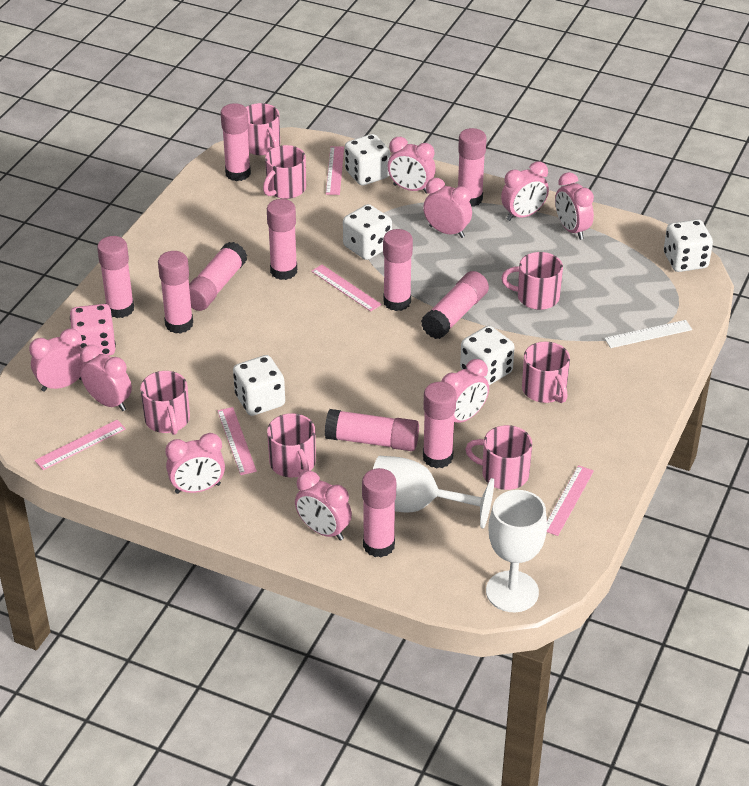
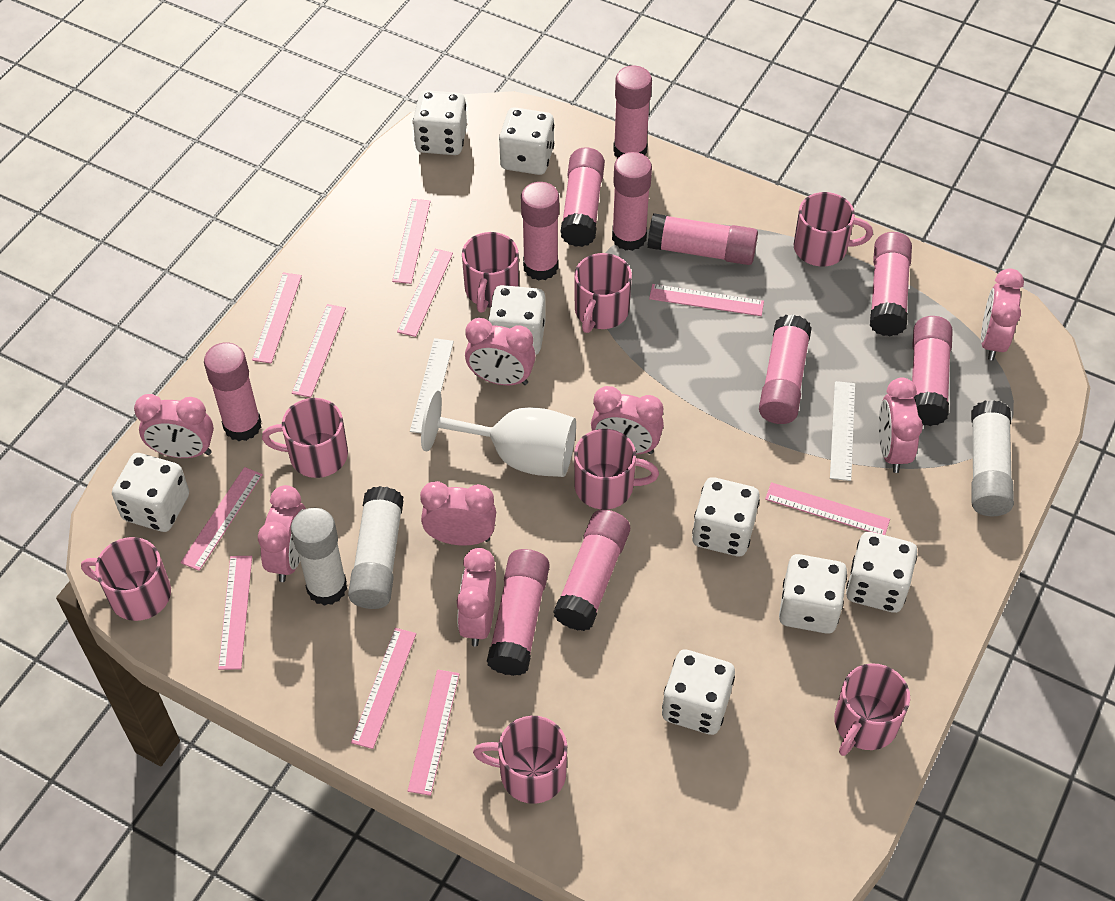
pink clock: [29,329,85,392] [80,345,132,411] [165,433,225,494] [295,471,352,541] [388,137,436,194] [423,178,472,238] [441,359,489,423] [501,161,549,221] [555,172,594,240] = 9 -> [134,394,214,458] [258,485,306,582] [420,481,496,546] [457,548,496,647] [465,318,536,385] [591,386,664,454] [879,377,923,473] [981,268,1024,361] = 8
pink dice: [70,304,116,356] = 1 -> none = 0
pink mug: [140,371,190,435] [246,103,280,155] [263,145,306,199] [267,413,316,477] [465,425,532,490] [501,252,563,310] [522,342,570,403] = 7 -> [81,537,171,621] [262,398,348,478] [462,232,519,312] [473,716,567,804] [574,429,659,510] [575,253,632,333] [794,192,873,267] [834,663,910,756] = 8
pink ruler: [35,420,126,470] [217,407,257,475] [311,265,382,312] [326,146,344,195] [547,465,594,536] = 5 -> [181,467,263,571] [218,556,252,670] [252,272,302,363] [292,304,346,397] [351,628,416,749] [392,199,431,284] [397,249,453,337] [408,670,460,796] [649,284,764,316] [765,482,890,535] = 10
white dice: [233,355,285,416] [343,204,392,260] [345,134,390,186] [460,326,515,385] [664,219,713,272] = 5 -> [112,453,189,532] [413,90,467,155] [488,285,546,355] [499,108,554,175] [662,649,735,735] [692,477,760,556] [779,554,847,634] [846,532,917,613] = 8
white glue stick: none = 0 -> [291,508,347,606] [348,486,403,609] [971,400,1014,516] = 3
white goblet: [373,456,494,529] [486,490,547,612] = 2 -> [421,390,576,477] = 1
white ruler: [604,320,692,348] = 1 -> [410,338,454,433] [830,381,855,481] = 2

